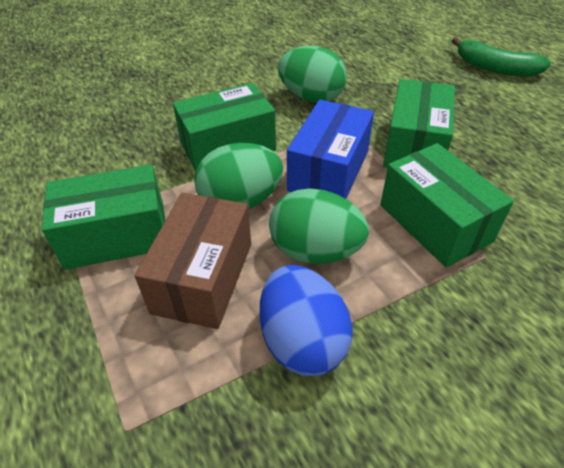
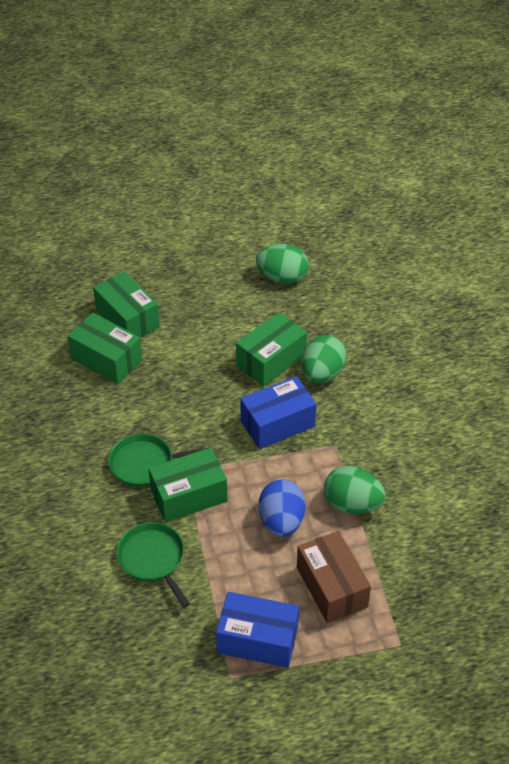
blue box: [287,100,374,199] = 1 -> [216,592,299,668] [240,376,316,449] = 2
green banana: [452,37,551,77] = 1 -> none = 0
green pan: none = 0 -> [108,434,208,486] [117,522,190,607] = 2

